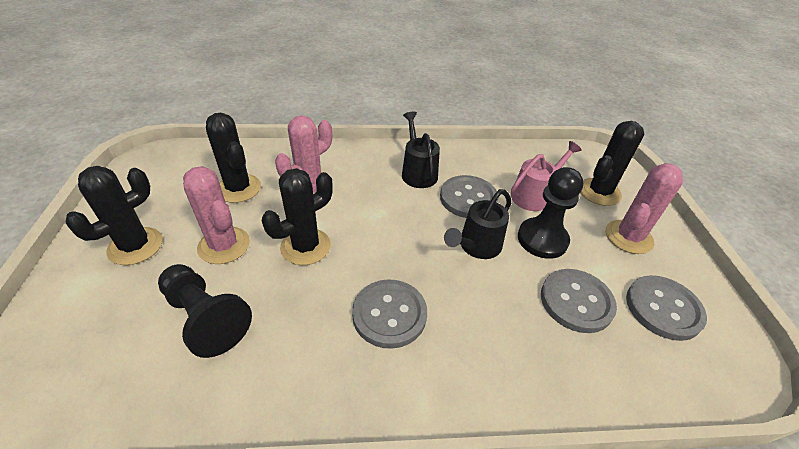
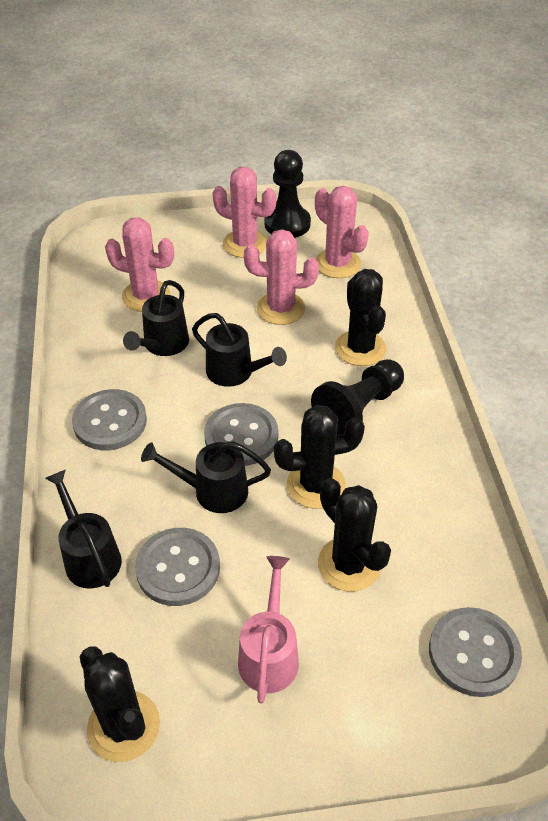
black watering can: [402,112,440,188] [444,189,511,259] = 2 -> [45,469,122,589] [123,280,189,356] [141,441,271,513] [192,313,287,387] = 4
pink cactus: [183,166,250,264] [275,115,332,194] [606,163,683,254] = 3 -> [105,217,174,312] [212,167,276,258] [244,229,319,325] [315,186,369,278] = 4

